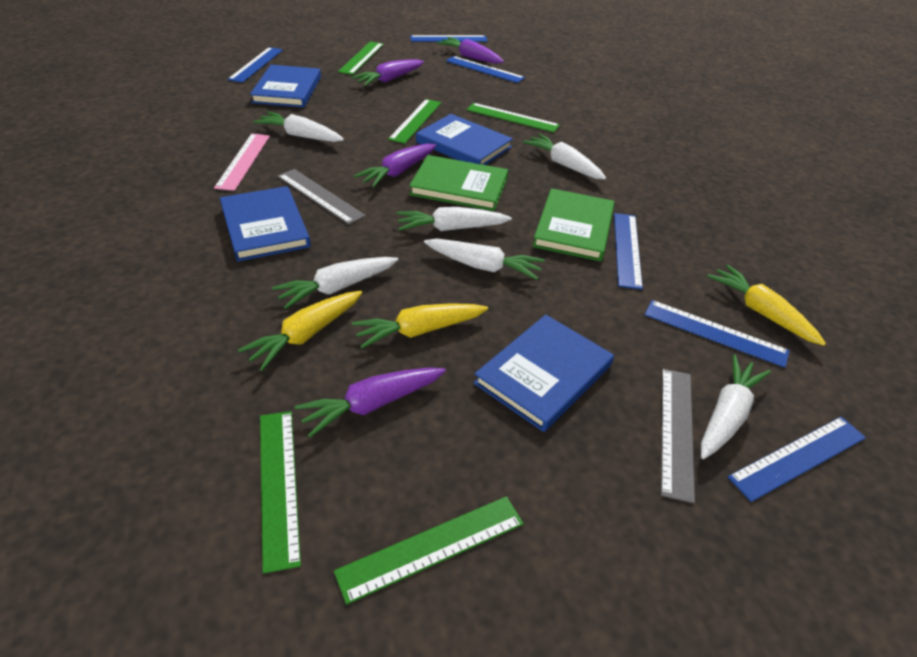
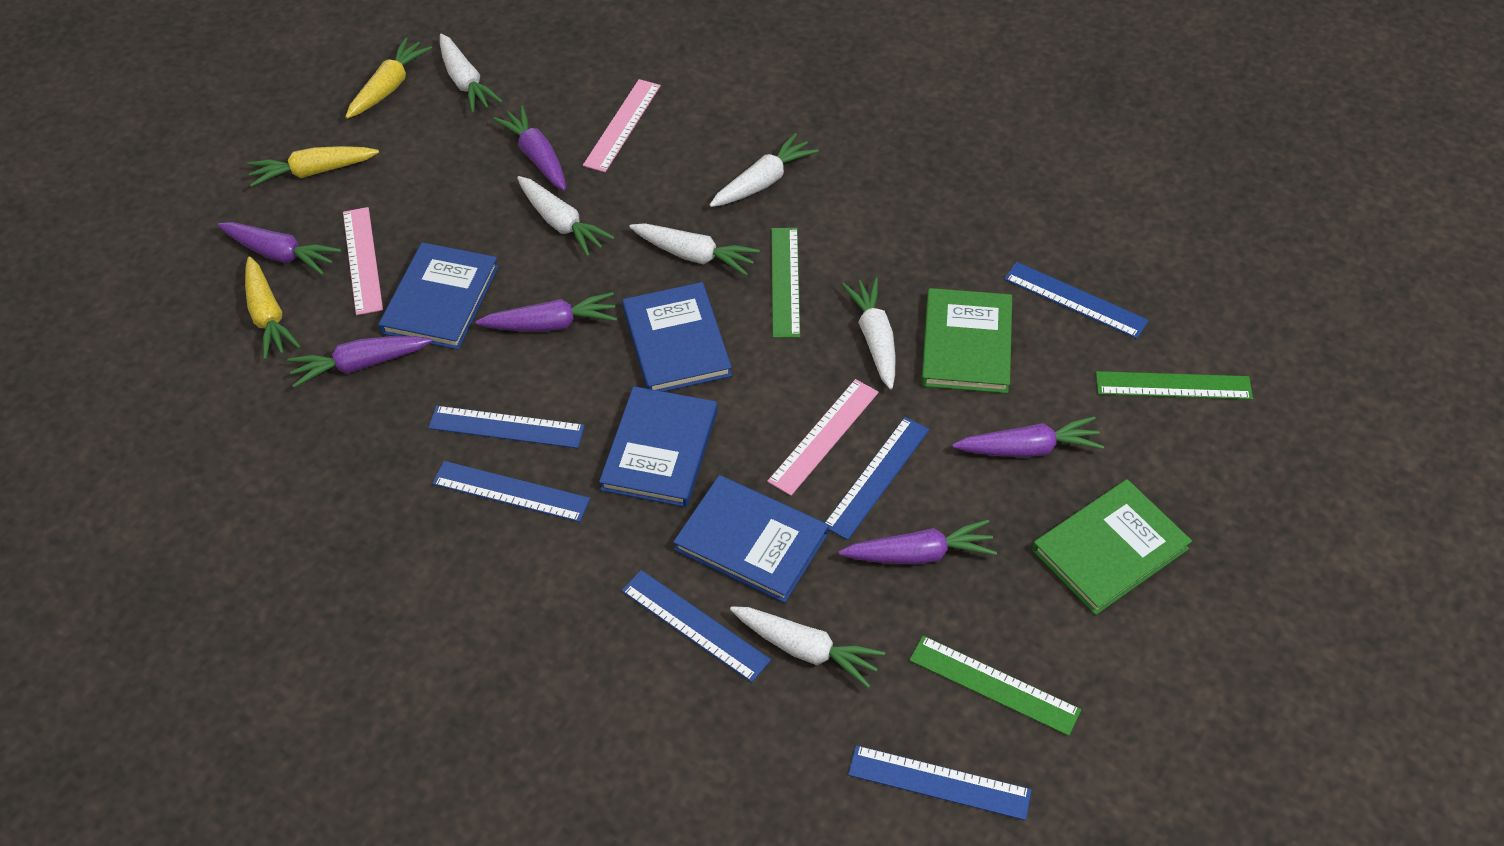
green ruler: [260,411,301,573] [334,496,524,604] [338,42,384,75] [388,99,441,144] [467,103,560,132] = 5 -> [771,228,800,338] [909,636,1081,736] [1096,371,1253,399] = 3
grey ruler: [278,169,366,224] [661,369,695,503] = 2 -> none = 0
pink ruler: [214,134,270,191] = 1 -> [343,207,383,315] [583,79,661,172] [767,379,879,496] = 3
purple carrot: [295,367,446,438] [351,59,424,86] [354,143,436,188] [437,37,504,63] = 4 -> [218,222,341,275] [287,336,432,388] [476,292,617,332] [493,106,566,191] [839,520,997,564] [952,416,1104,458] = 6

